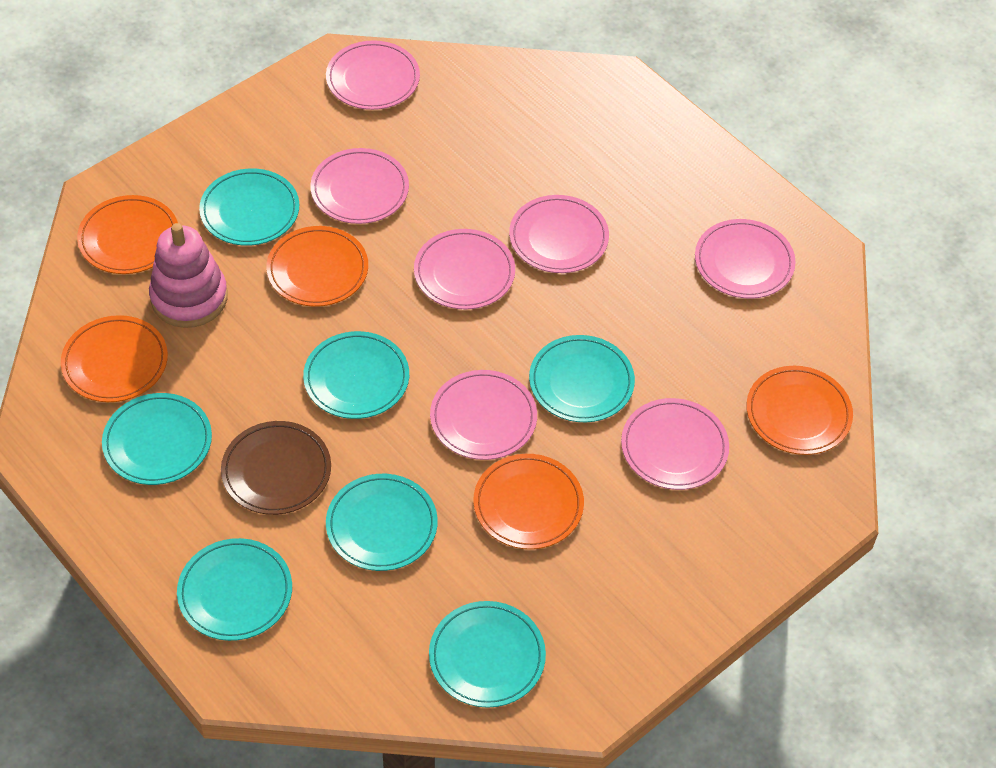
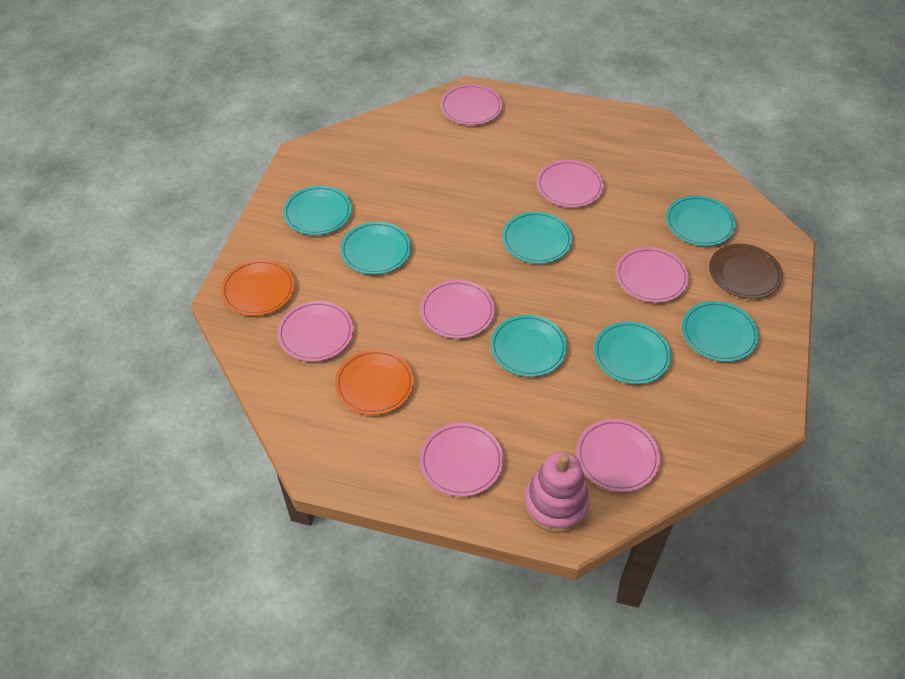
orange plate: [61,315,168,402] [77,195,178,274] [266,226,368,307] [473,454,584,549] [746,366,853,455] = 5 -> [221,259,295,316] [335,349,414,415] = 2

